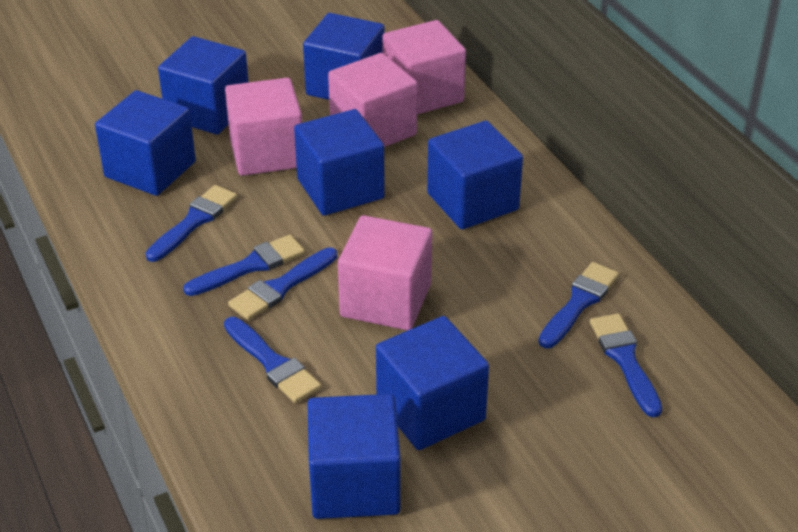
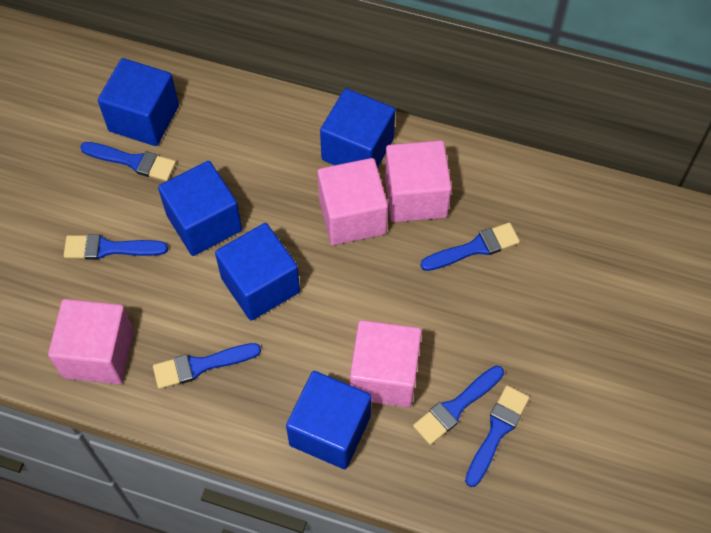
blue cube: [95,90,196,196] [158,36,249,135] [294,109,385,216] [303,13,385,100] [307,394,400,519] [376,316,489,450] [427,121,523,230] = 7 -> [98,58,179,146] [158,161,242,256] [215,223,300,321] [286,371,371,469] [320,88,395,168] = 5

